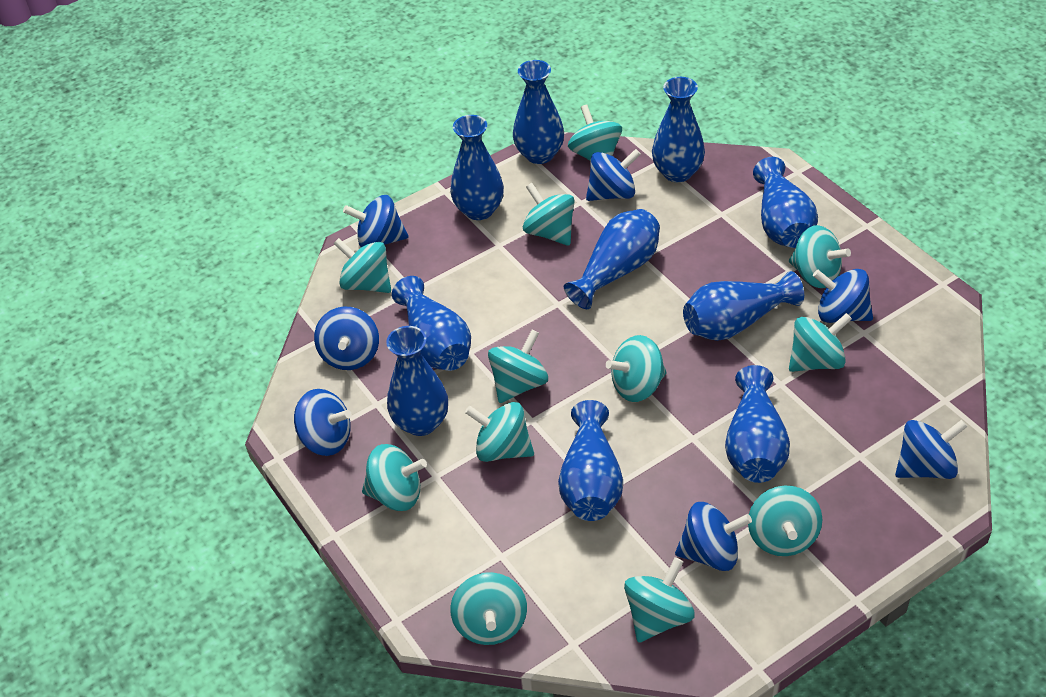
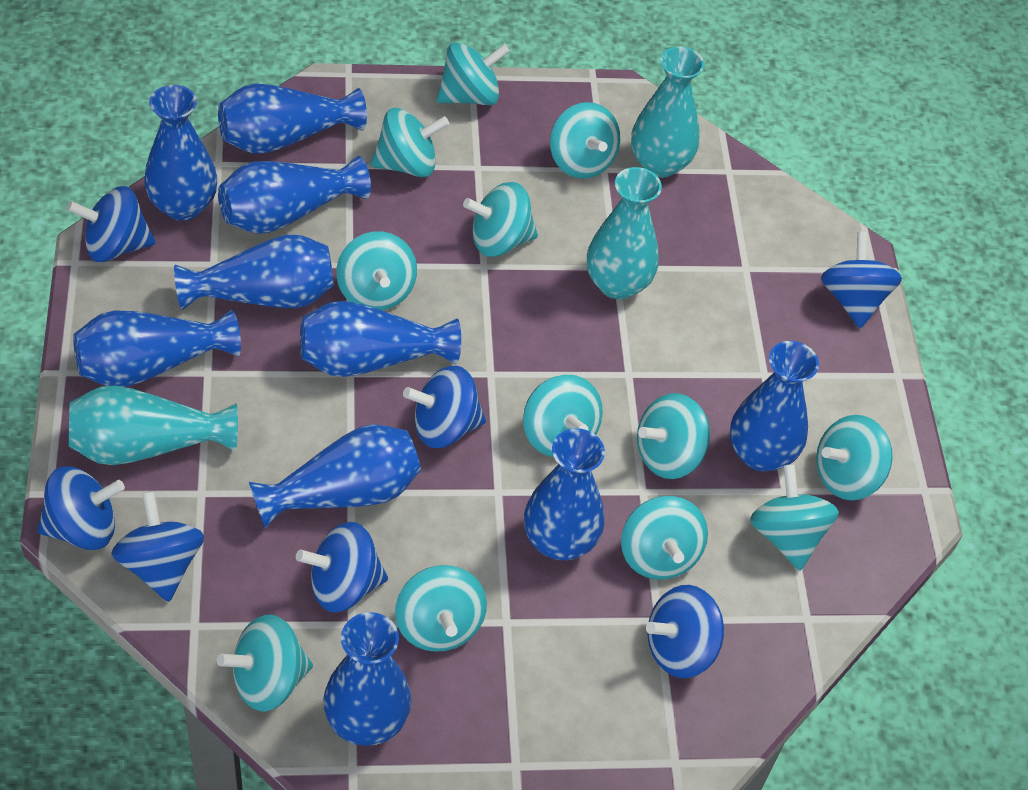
turquoise vase: none = 0 -> [69,385,238,465] [587,167,662,299] [631,46,704,178] = 3

